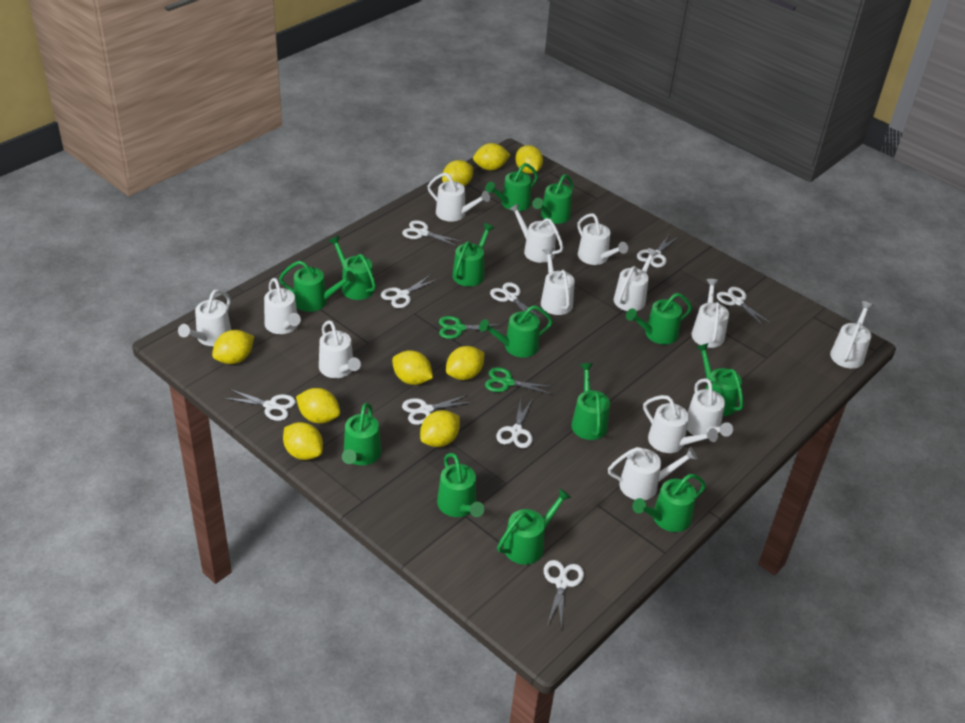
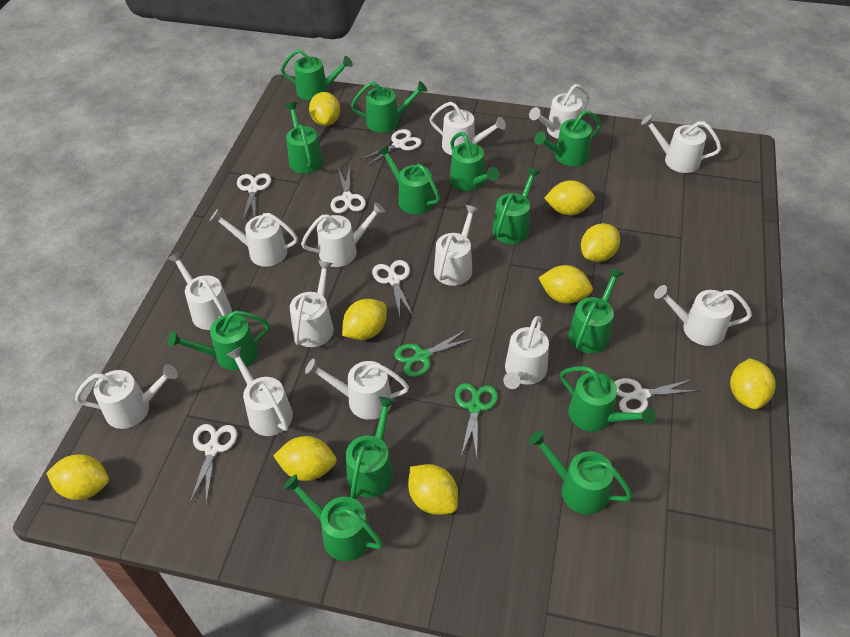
white scissors: [224,389,296,421] [381,274,439,308] [402,220,462,247] [402,394,473,425] [490,282,543,319] [496,397,533,448] [544,560,584,630] [637,234,679,268] [717,287,772,327] = 9 -> [190,424,237,504] [237,173,271,221] [330,166,366,213] [360,129,422,166] [372,260,413,317] [615,378,699,413] = 6

